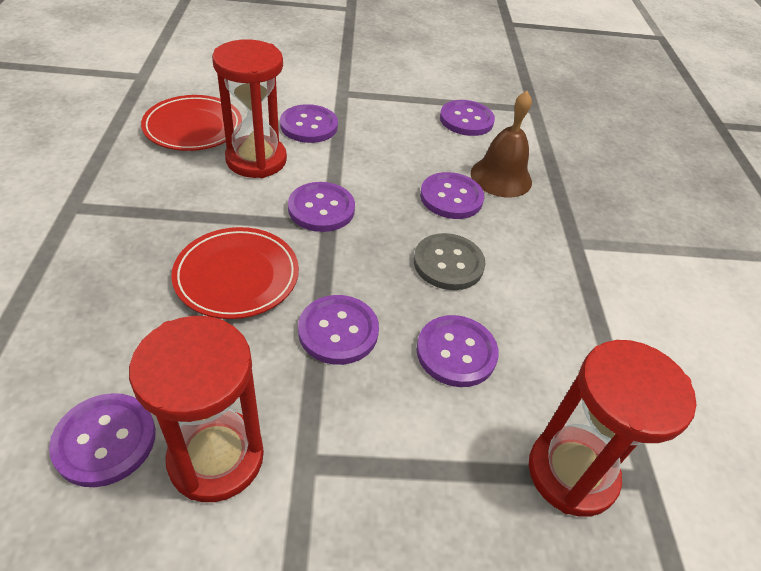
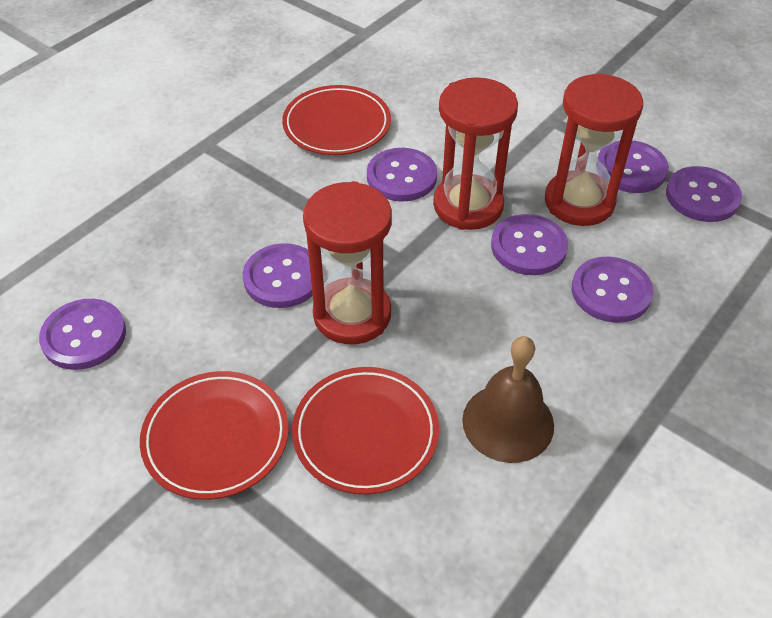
grey button: [414,233,486,290] = 1 -> none = 0
red plate: [141,95,242,151] [171,227,299,319] = 2 -> [140,371,289,500] [282,85,391,155] [292,367,439,494] = 3

